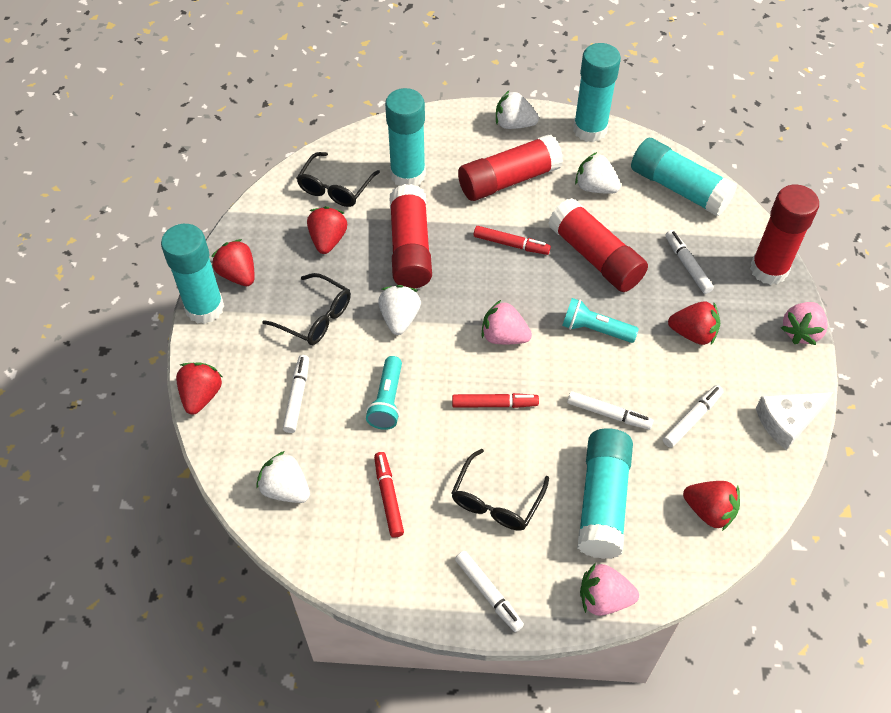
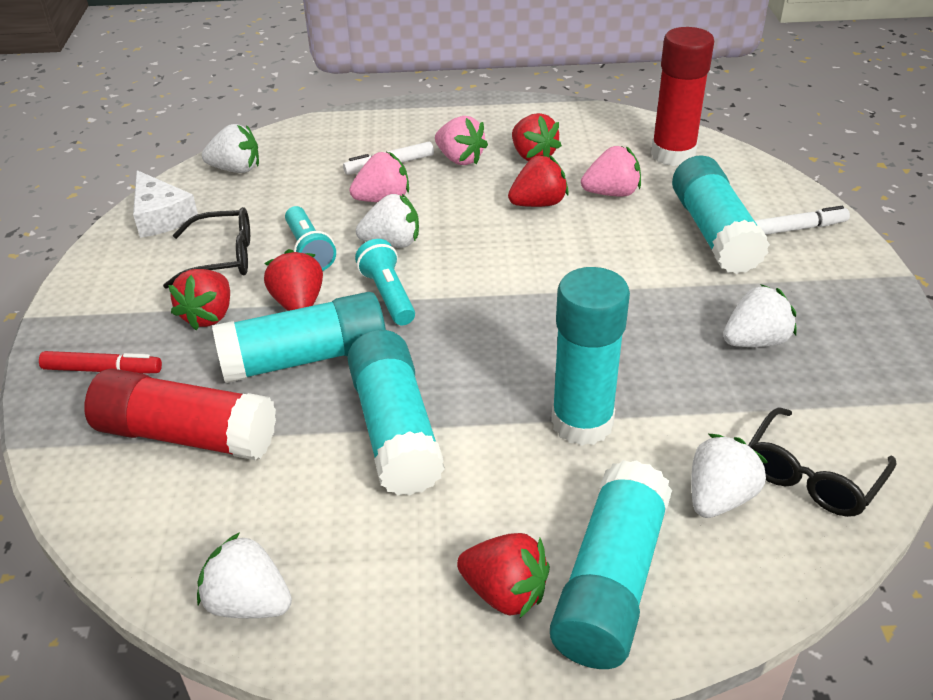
black glasses: [262,273,351,345] [297,152,380,207] [452,449,549,531] = 3 -> [163,207,250,289] [748,407,896,517] = 2
red glue stick: [390,184,432,288] [458,135,563,201] [548,198,648,292] [750,184,819,285] = 4 -> [84,368,276,460] [651,27,714,166] = 2
red marker: [374,452,404,538] [452,393,539,408] [474,226,551,255] = 3 -> [39,351,162,374] = 1
white marker: [283,355,309,433] [455,551,524,632] [567,391,654,430] [663,385,723,448] [665,230,714,294] = 5 -> [343,142,434,175] [754,206,850,235] = 2
white strawberry: [257,451,310,503] [378,285,421,335] [496,91,539,129] [575,152,621,194] = 4 -> [197,532,292,618] [202,124,259,173] [356,194,419,248] [691,434,768,518] [723,284,796,347] = 5

